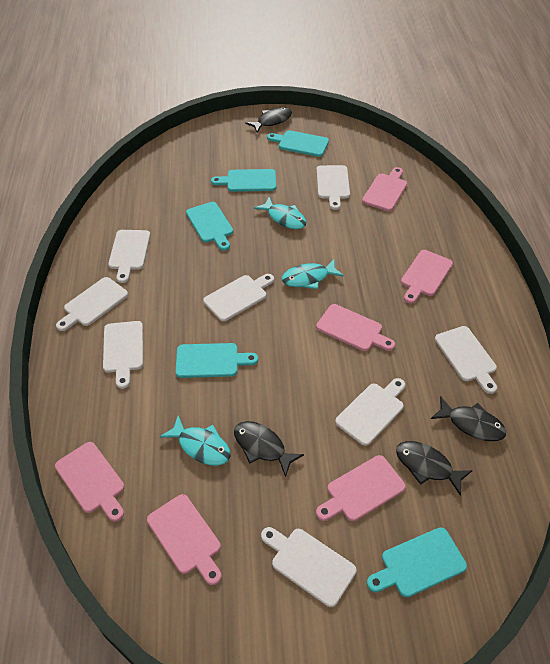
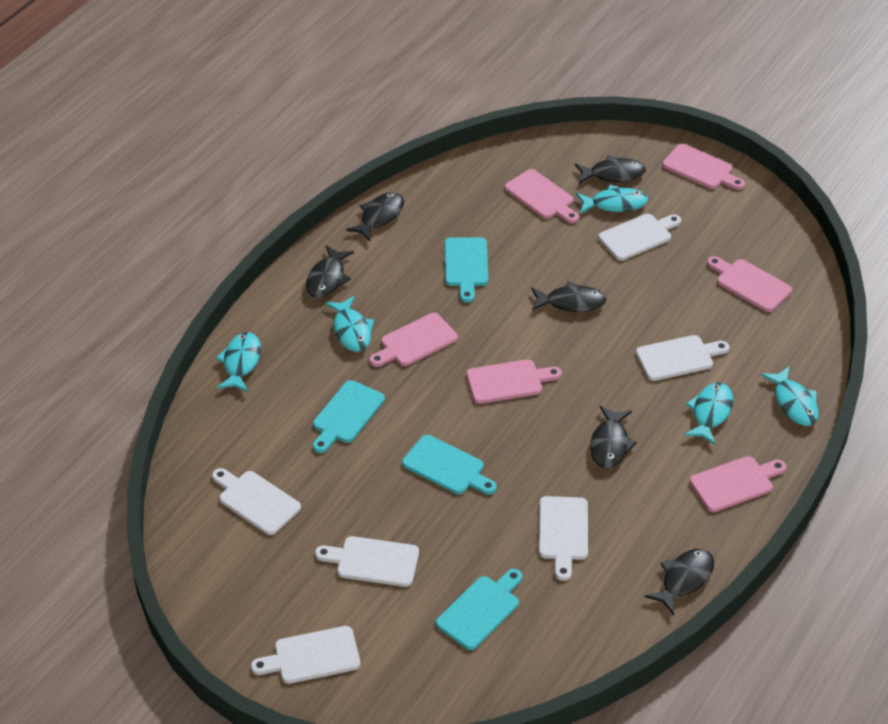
black fish: [234,421,304,477] [245,107,292,133] [396,441,473,496] [431,396,506,441] = 4 -> [306,245,354,298] [346,192,404,241] [532,281,606,312] [575,155,646,184] [590,406,637,468] [645,549,714,616] = 6
turquoise cutting board: [175,343,258,378] [186,202,233,251] [211,169,276,192] [267,130,329,157] [367,527,467,598] = 5 -> [313,380,385,453] [402,435,497,495] [436,569,522,650] [445,237,488,303] = 4
turquoise fish: [160,415,231,466] [254,197,306,229] [282,259,344,289] = 3 -> [216,332,261,392] [325,296,374,352] [576,185,648,214] [684,382,733,445] [761,366,819,426] = 5
white cutting board: [56,277,128,331] [103,321,143,389] [108,230,150,283] [203,274,274,321] [261,527,356,607] [316,165,350,210] [335,378,405,446] [435,326,497,394] = 8 -> [212,468,301,535] [251,626,360,684] [315,536,419,587] [539,496,588,581] [598,214,681,261] [636,335,729,381] = 6

